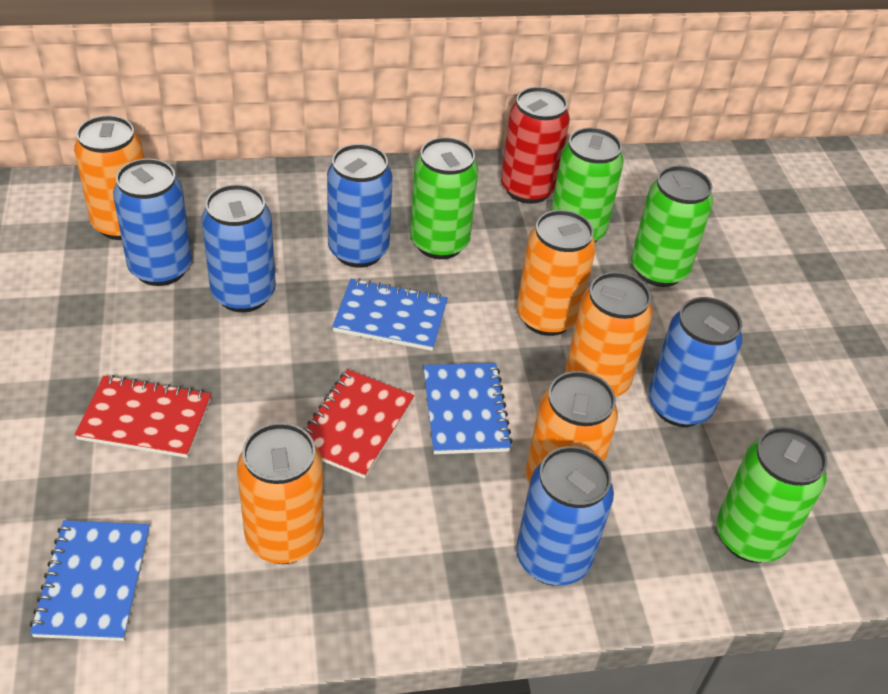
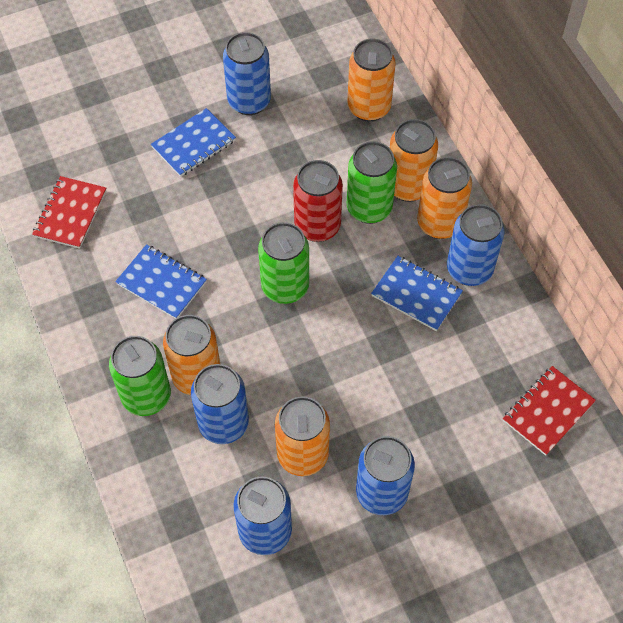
green can: [410,137,478,259] [551,127,624,242] [631,166,713,287] [716,427,827,563] = 4 -> [109,336,171,416] [258,222,309,304] [347,141,397,224] = 3

